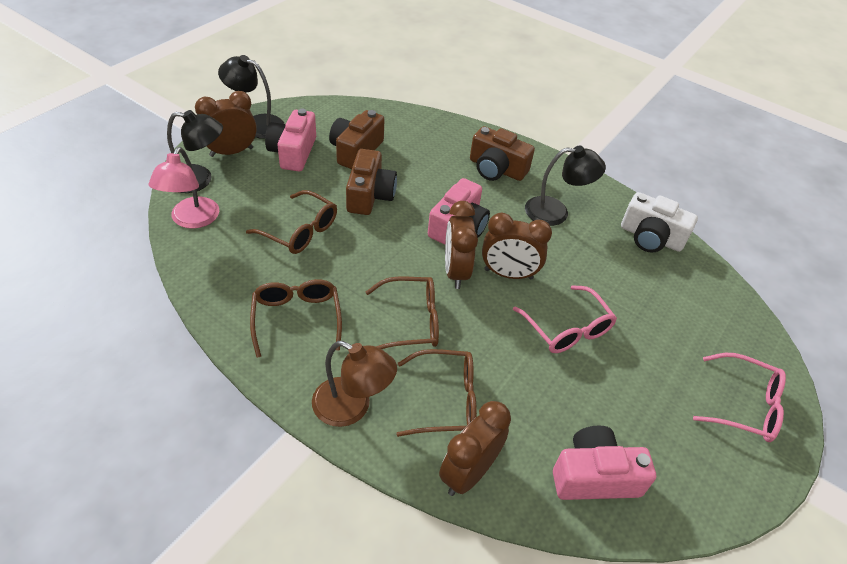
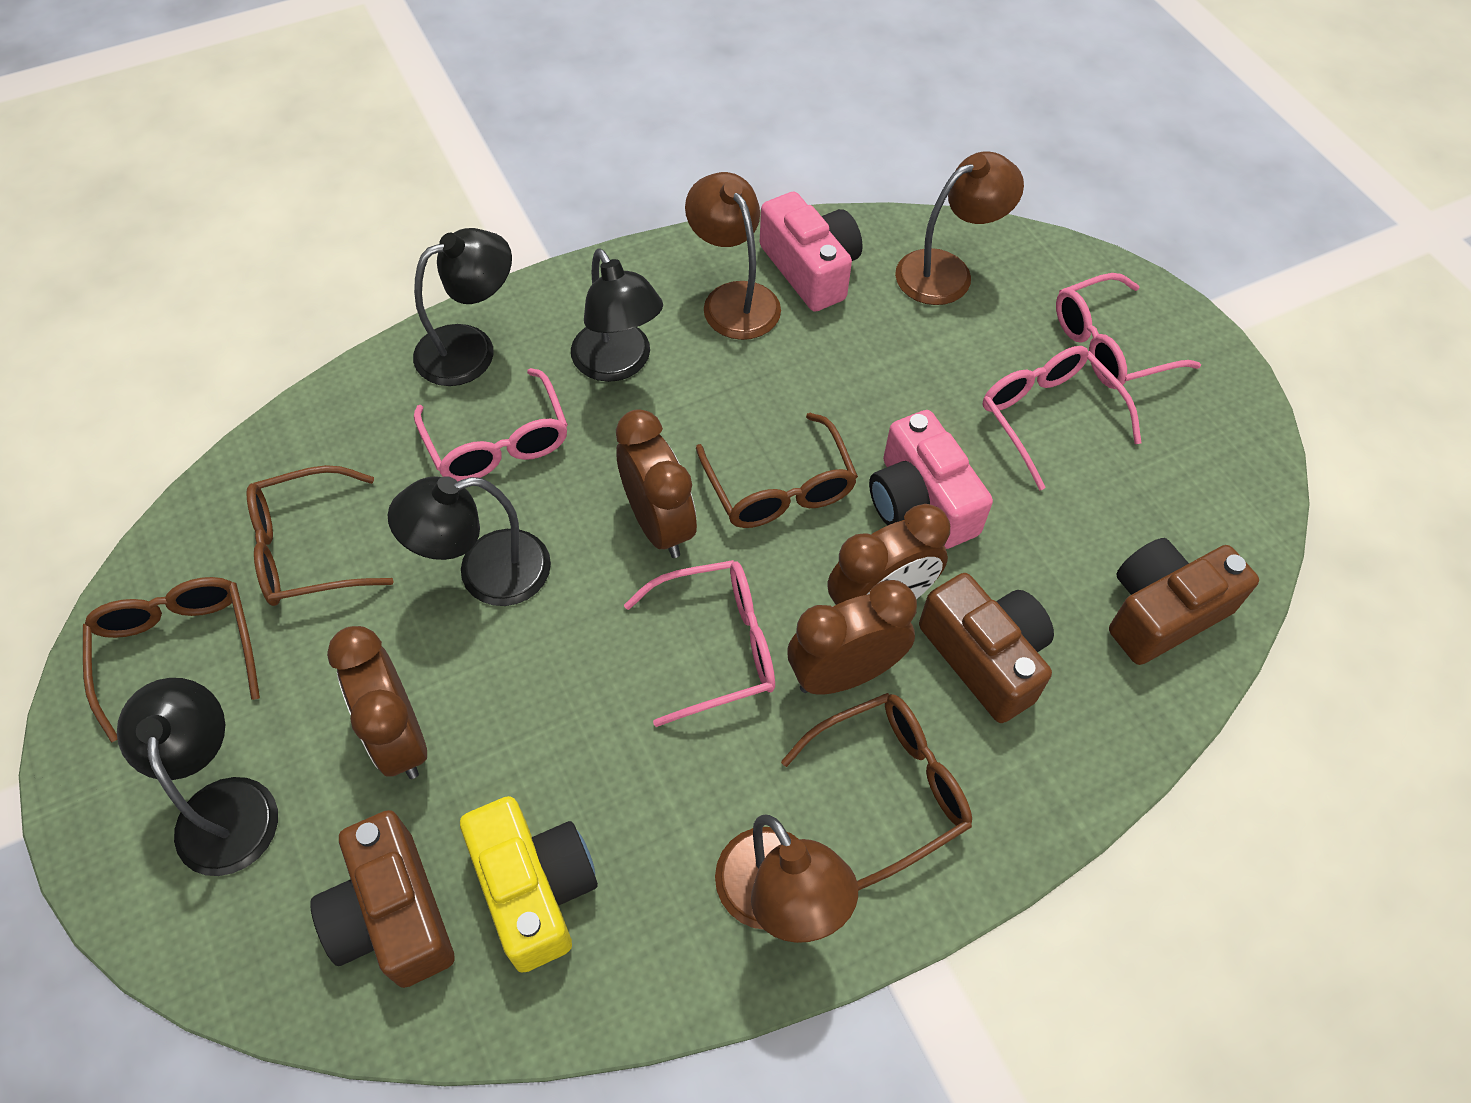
black lamp: [167,110,223,193] [218,55,284,139] [525,146,606,226] = 3 -> [117,678,278,876] [388,476,551,606] [413,228,512,386] [571,248,663,382] = 4
brown lamp: [312,341,397,427] = 1 -> [685,172,781,340] [715,815,858,943] [895,151,1024,305] = 3
pink camera: [265,109,316,171] [428,178,490,245] [553,425,656,500] = 3 -> [760,192,863,312] [869,410,993,549] = 2
pink glasses: [513,285,617,353] [693,353,786,442] = 2 -> [414,368,568,481] [624,560,775,727] [983,346,1142,490] [1056,273,1201,389] = 4
pink lamp: [148,147,219,229] = 1 -> none = 0
white camera: [621,192,698,252] = 1 -> none = 0
yellow camera: none = 0 -> [460,796,598,973] = 1

